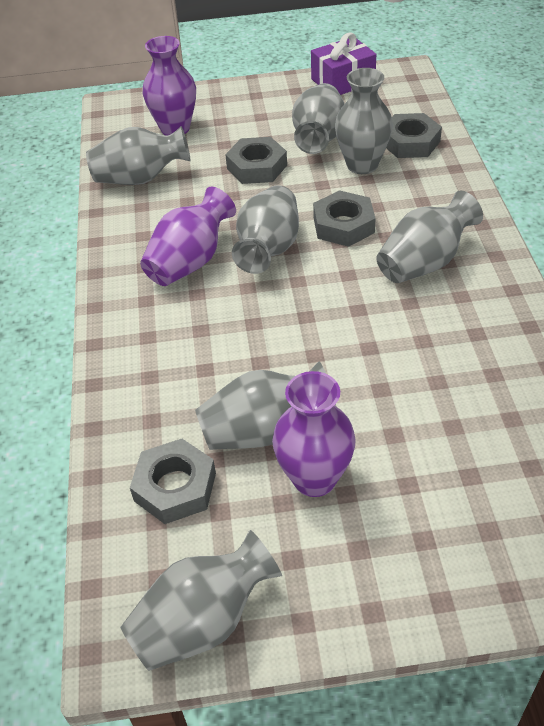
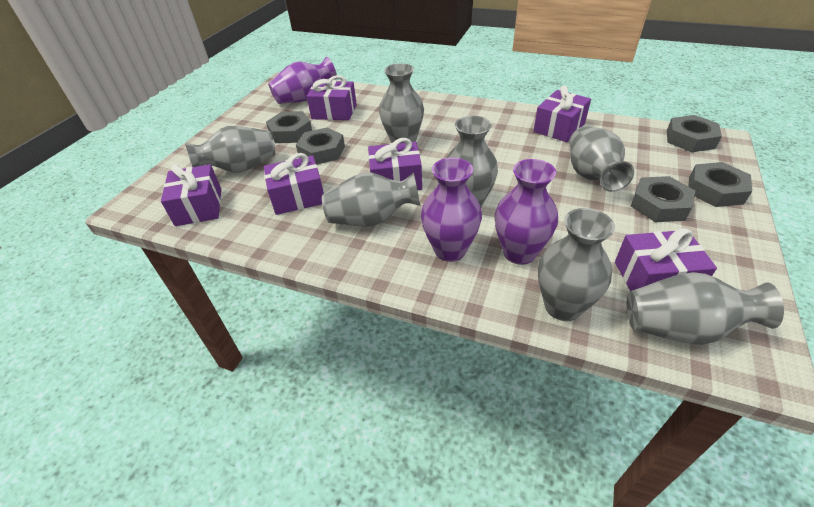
grey nut: [130,439,216,524] [225,137,287,184] [313,190,376,247] [386,113,442,158] = 4 -> [266,111,312,143] [296,128,345,164] [631,176,695,222] [667,115,722,152] [689,162,752,207] = 5
purple gift: [311,32,376,95] = 1 -> [161,164,221,226] [264,153,324,215] [306,75,357,120] [368,138,422,190] [534,86,591,142] [615,228,717,291] = 6

